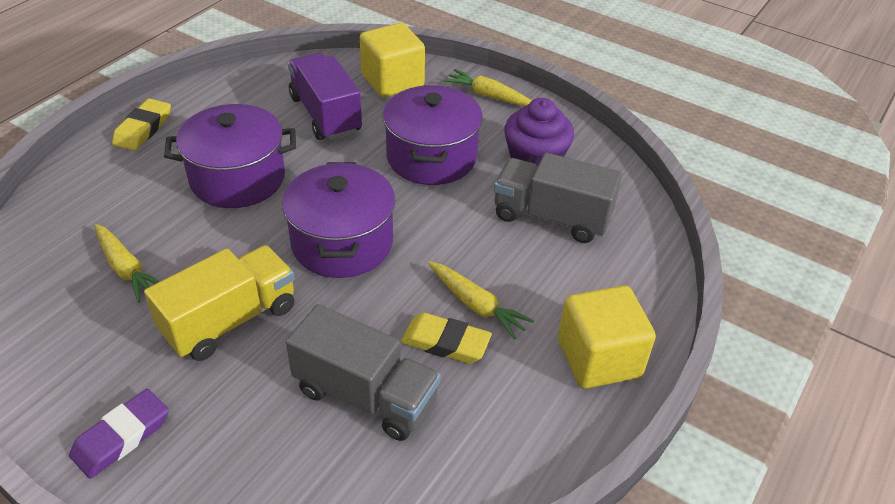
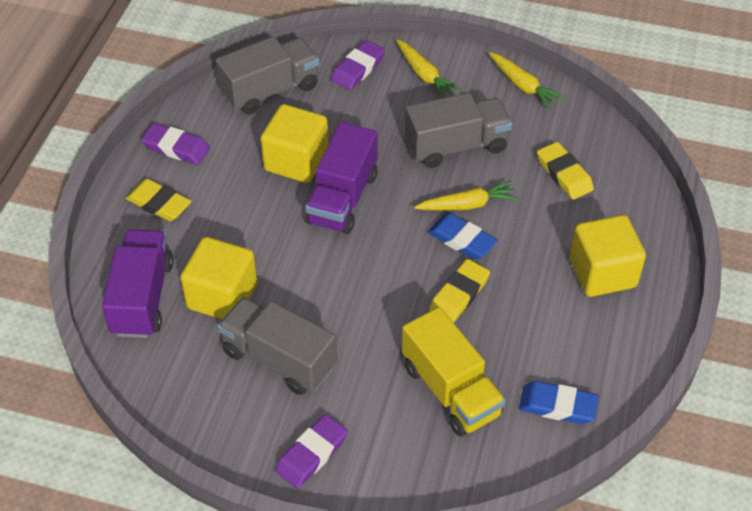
blue eraser: none = 0 -> [428,213,498,260] [519,381,599,424] = 2
grey truck: [286,304,441,441] [494,153,622,243] = 2 -> [216,36,319,115] [218,297,337,395] [405,93,512,168] = 3
purple cupcake: [504,98,574,167] = 1 -> none = 0
purple eraser: [69,389,169,479] = 1 -> [142,123,210,164] [275,414,348,489] [331,40,385,90] = 3
purple pot: [164,104,296,208] [282,162,395,278] [383,85,483,185] = 3 -> none = 0
purple truck: [288,53,362,140] = 1 -> [102,230,174,338] [305,122,378,234] = 2
yellow cube: [360,23,425,97] [558,285,656,389] = 2 -> [180,237,257,319] [261,104,329,183] [569,215,646,297] = 3
yellow eraser: [112,98,171,151] [401,313,492,364] = 2 -> [126,179,192,221] [429,259,490,323] [537,142,594,200] = 3

